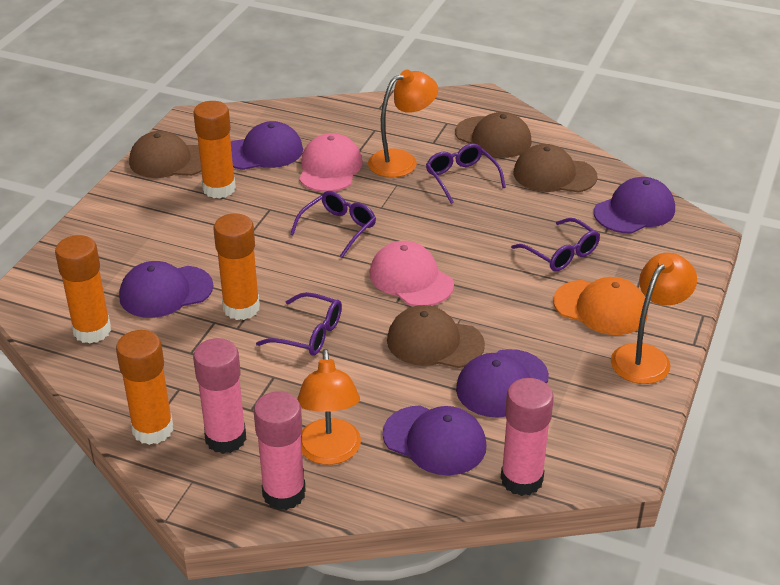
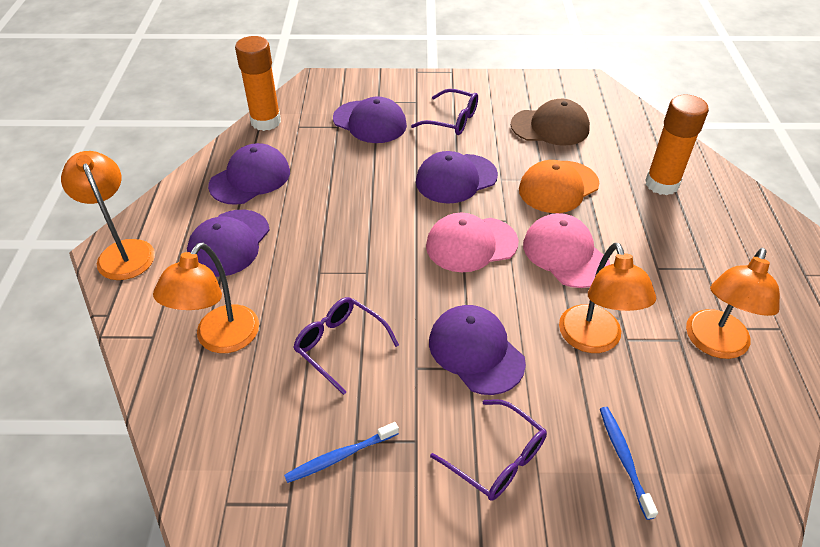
blue toothbrush: none = 0 -> [284,422,399,483] [600,407,658,520] = 2
brown cap: [129,131,202,178] [387,305,485,368] [455,112,532,158] [514,144,597,193] = 4 -> [511,99,590,146] = 1
orange glue stick: [55,235,111,344] [116,330,173,445] [193,101,236,199] [214,213,260,320] = 4 -> [235,36,281,131] [645,95,709,195] = 2
orange lamp: [297,349,361,465] [368,70,438,178] [611,253,697,384] = 3 -> [61,151,155,280] [153,243,259,353] [559,242,656,353] [686,248,780,359] = 4
pink glue stick: [193,338,246,454] [254,391,306,510] [501,378,554,496] = 3 -> none = 0
purple glasses: [256,292,342,355] [290,191,376,258] [426,144,506,204] [511,218,600,271] = 4 -> [293,297,399,395] [411,89,478,135] [430,399,547,501] = 3

